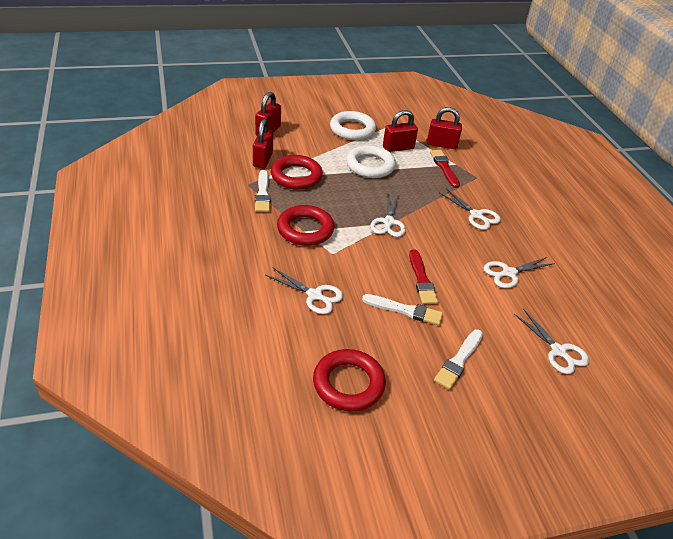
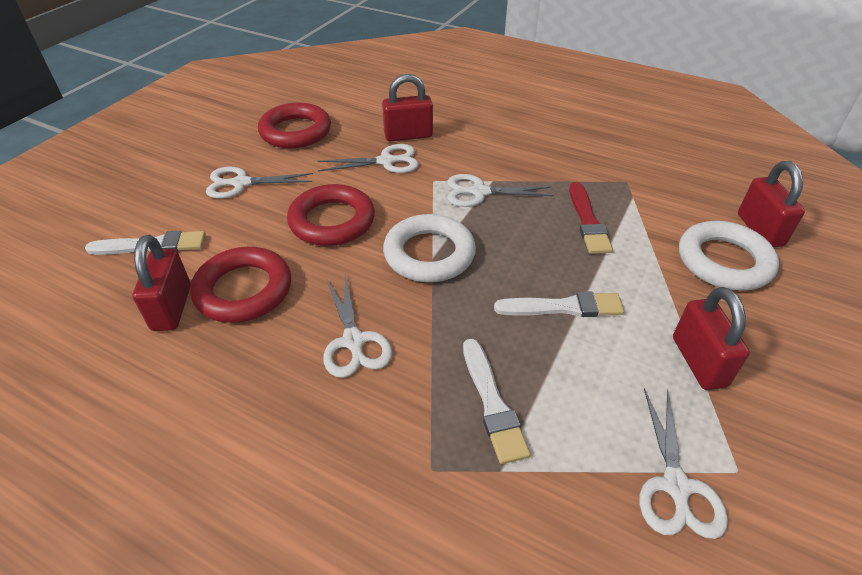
red brush: [409,249,438,304] [430,150,460,188] = 2 -> [569,182,613,254] = 1

